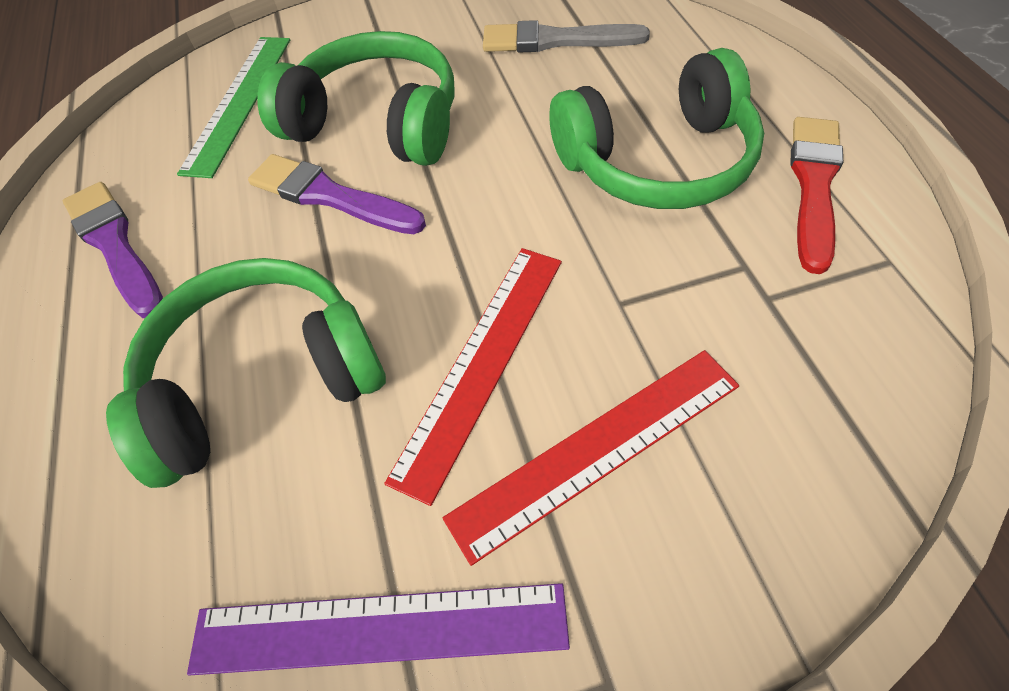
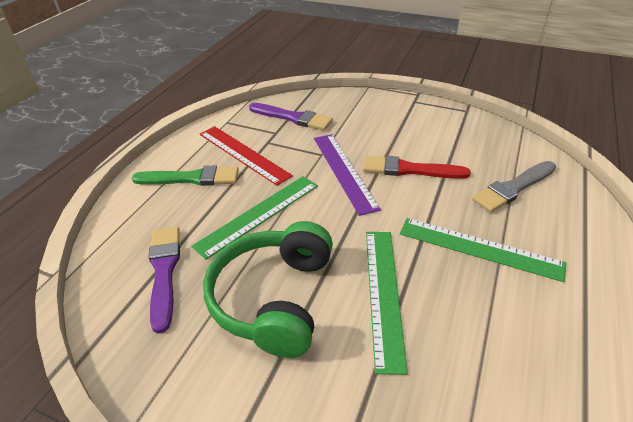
green brush: none = 0 -> [132,166,239,186] = 1
green headphones: [106,258,386,488] [257,31,455,166] [549,48,764,209] = 3 -> [203,221,333,358] = 1
green ruler: [177,37,290,178] = 1 -> [191,176,318,260] [366,232,408,375] [400,218,566,282] = 3
red ruler: [384,248,562,506] [443,350,739,566] = 2 -> [200,126,293,186] = 1

